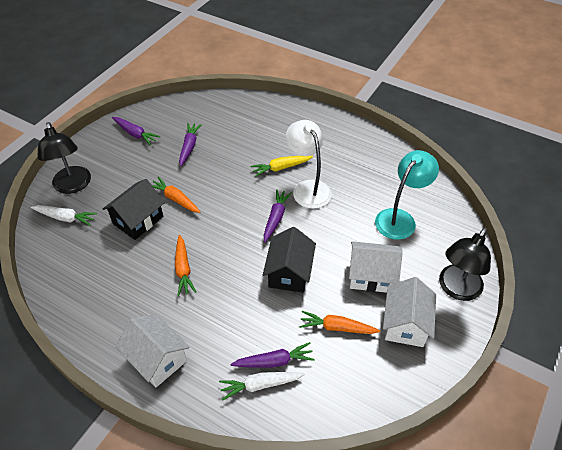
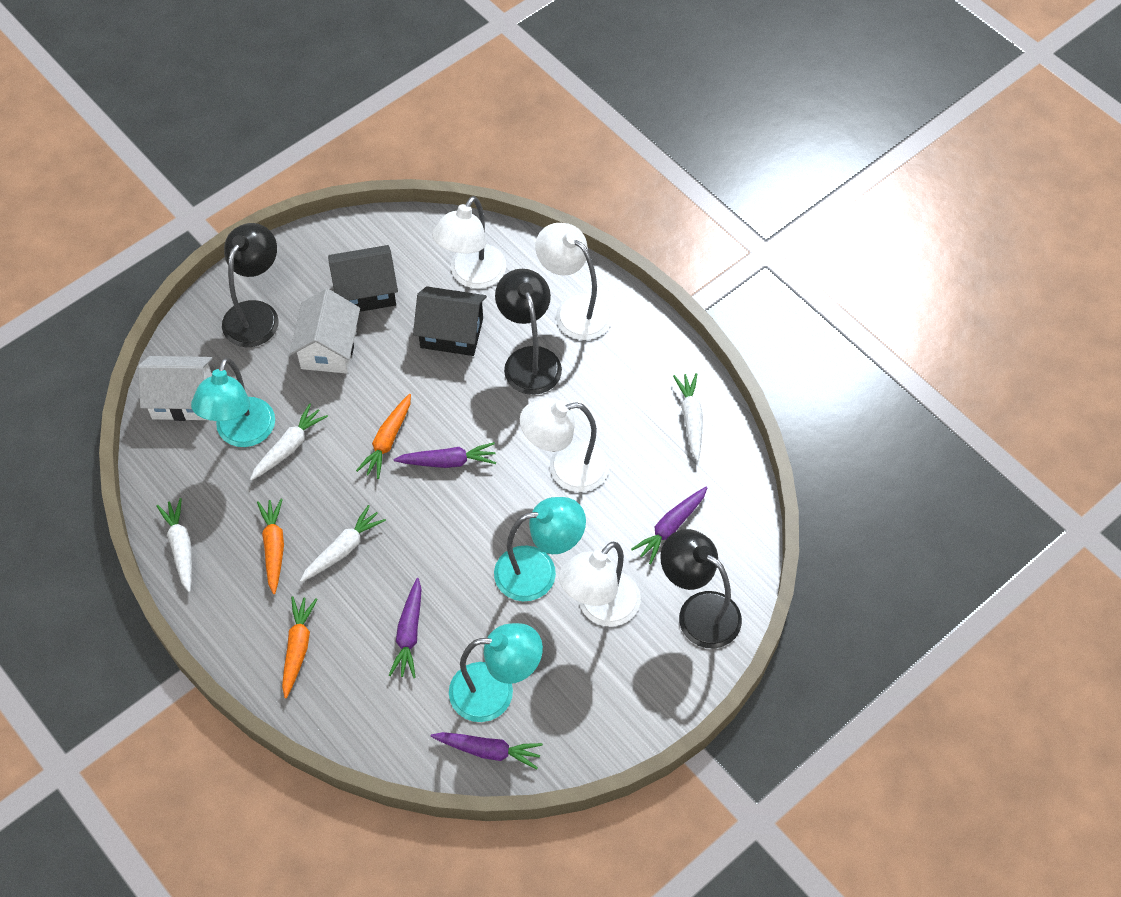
black lamp: [38,122,91,194] [439,227,491,301] = 2 -> [222,223,279,347] [495,269,562,395] [660,529,742,648] = 3
turquoise lamp: [375,150,439,240] = 1 -> [191,358,275,447] [449,623,543,722] [494,497,586,601] = 3
white carrot: [31,205,97,226] [219,372,305,400] = 2 -> [156,498,192,592] [250,403,328,481] [300,505,386,582] [673,373,703,461] = 4
white house: [115,314,190,387] [349,241,403,293] [383,277,436,347] = 3 -> [138,356,212,421] [290,289,360,373] = 2
white lamp: [285,120,332,209] = 1 -> [432,196,506,289] [520,398,609,492] [535,223,612,340] [559,542,641,627] = 4
yellow carrot: [250,156,313,177] = 1 -> none = 0

